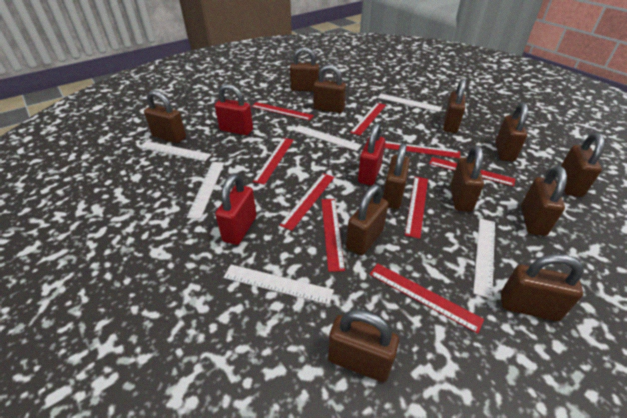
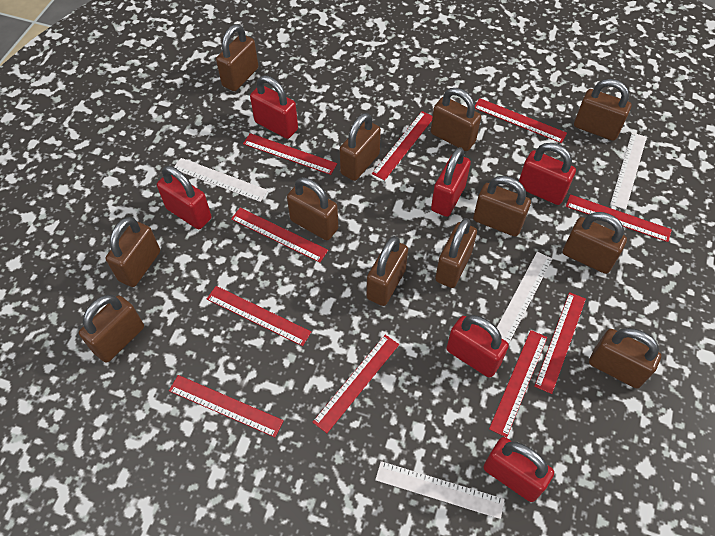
red padlock: [215,84,253,135] [215,174,257,245] [358,123,385,185] = 3 -> [157,166,211,229] [250,75,298,139] [431,147,471,217] [447,315,509,378] [483,437,554,502] [519,143,576,205] = 6
red ruler: [251,102,314,121] [253,138,294,185] [279,173,334,231] [321,199,345,272] [350,103,386,136] [369,263,484,334] [384,141,460,158] [405,177,428,239] [429,157,515,187] = 9 -> [169,375,284,437] [207,286,311,346] [231,208,328,263] [243,133,337,175] [313,335,399,433] [372,111,433,181] [475,98,567,143] [489,330,547,438] [534,292,586,394] [566,194,672,242] = 10
white ruler: [139,141,211,161] [187,162,224,219] [223,265,334,305] [293,125,362,151] [377,94,442,112] [473,219,495,299] = 6 -> [174,158,268,202] [375,461,505,519] [497,252,552,344] [610,133,647,210] = 4

